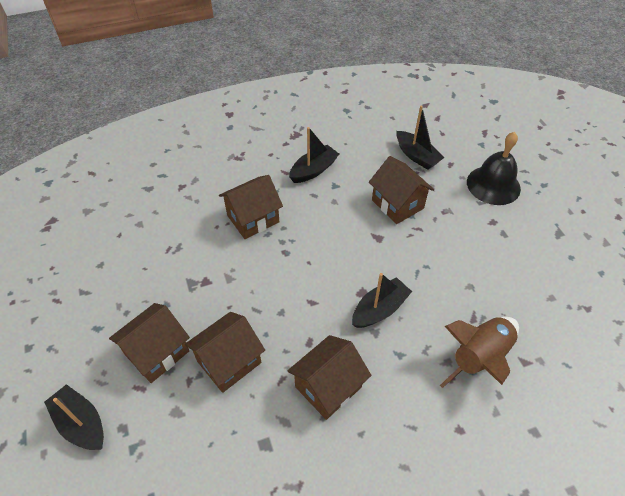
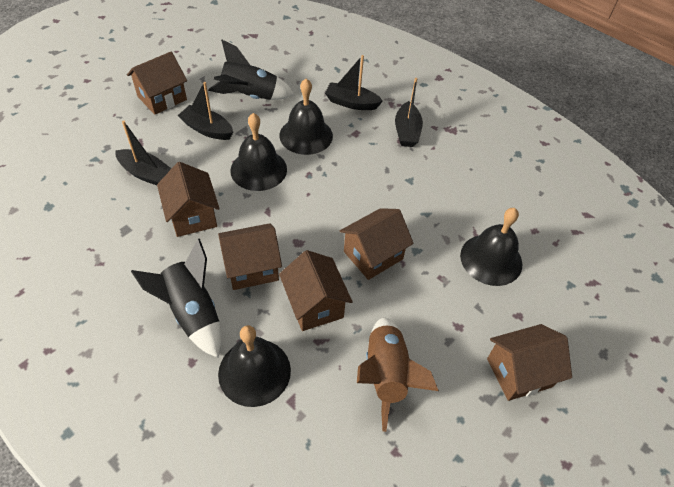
black bell: [467,132,521,205] = 1 -> [218,325,291,407] [230,113,287,191] [279,79,333,155] [460,208,522,286] = 4
black rocket: none = 0 -> [131,239,222,358] [208,40,294,100] = 2
brown house: [109,303,190,383] [185,312,265,393] [219,175,283,239] [287,335,371,420] [369,156,434,224] = 5 -> [127,52,187,114] [157,162,220,237] [218,223,282,290] [279,250,353,331] [340,208,414,280] [487,324,572,401] = 6

